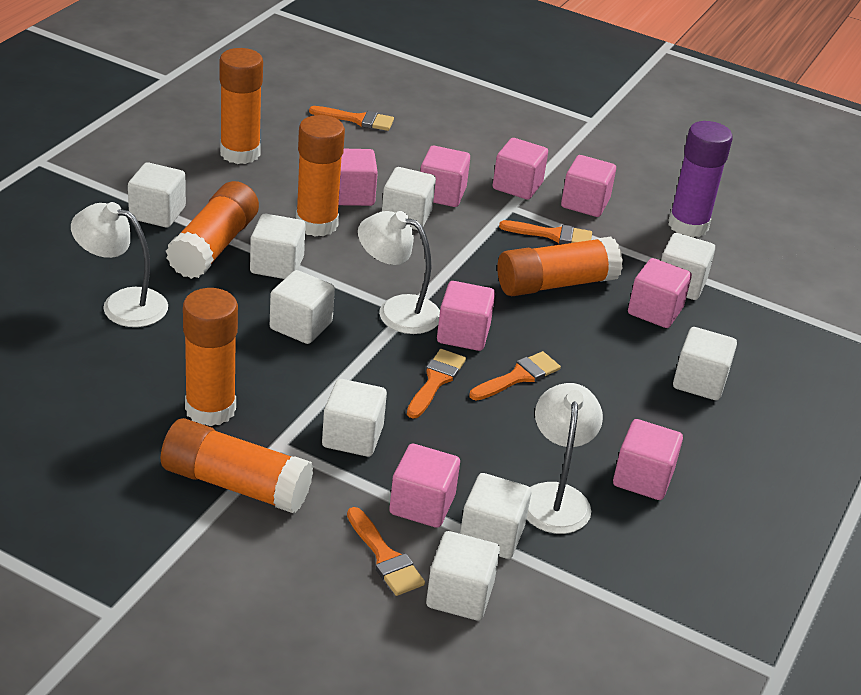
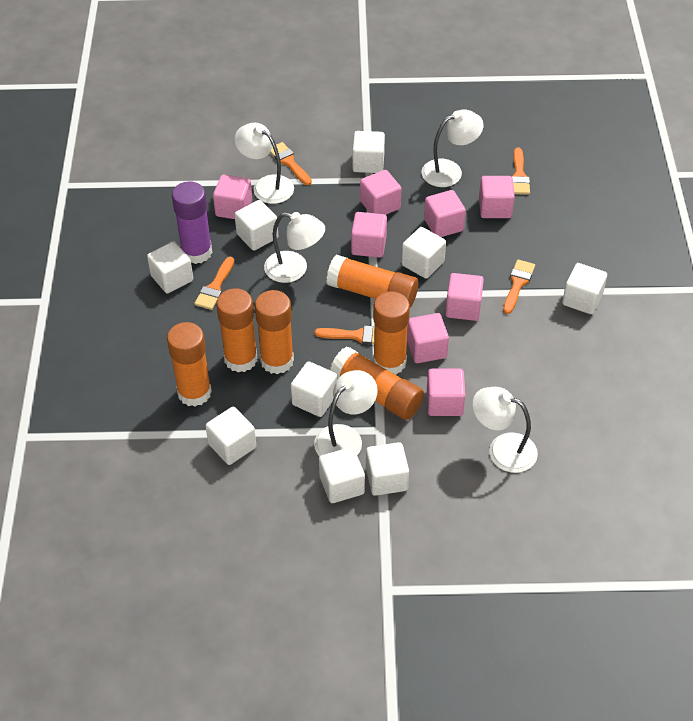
white lamp: [71,202,168,327] [358,211,440,334] [527,383,603,534] = 3 -> [235,123,294,204] [264,212,325,283] [314,370,378,456] [421,109,484,187] [472,387,538,473] = 5

